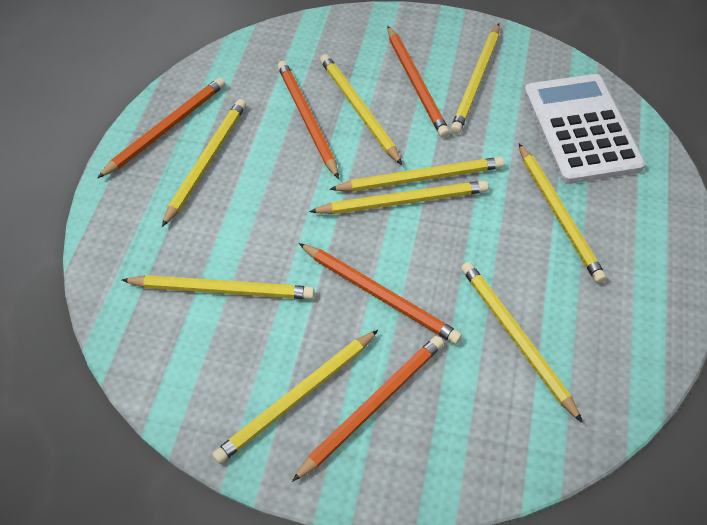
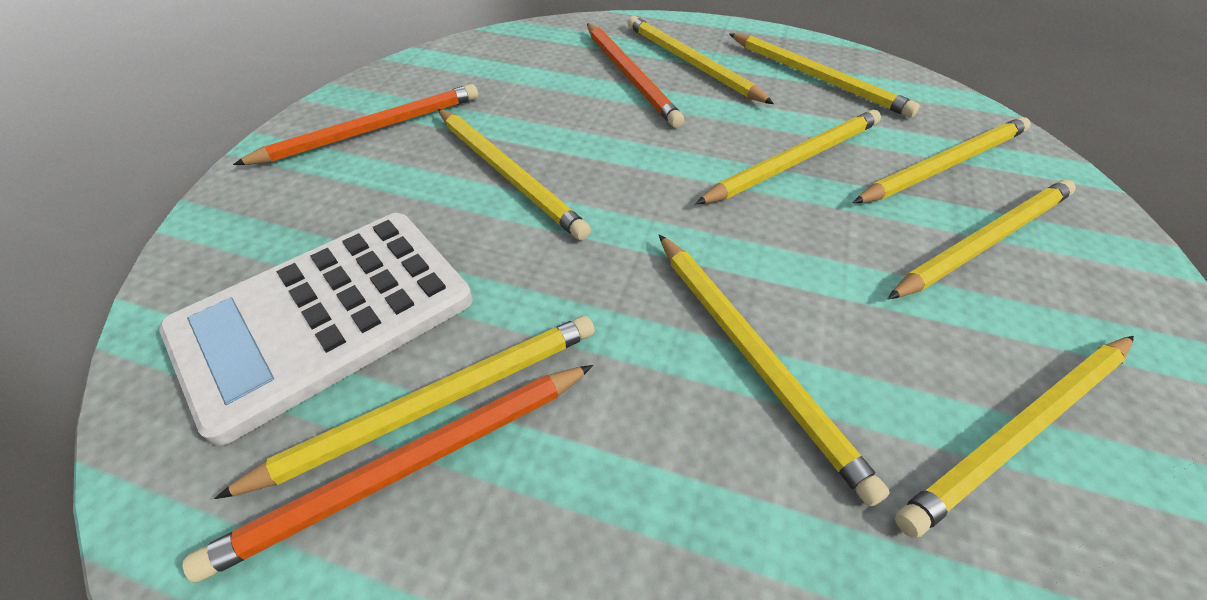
orange pencil: [97,77,225,178] [277,61,339,179] [292,336,444,482] [299,243,462,344] [387,26,450,138] = 5 -> [183,365,593,582] [233,84,478,165] [587,24,684,128] = 3

